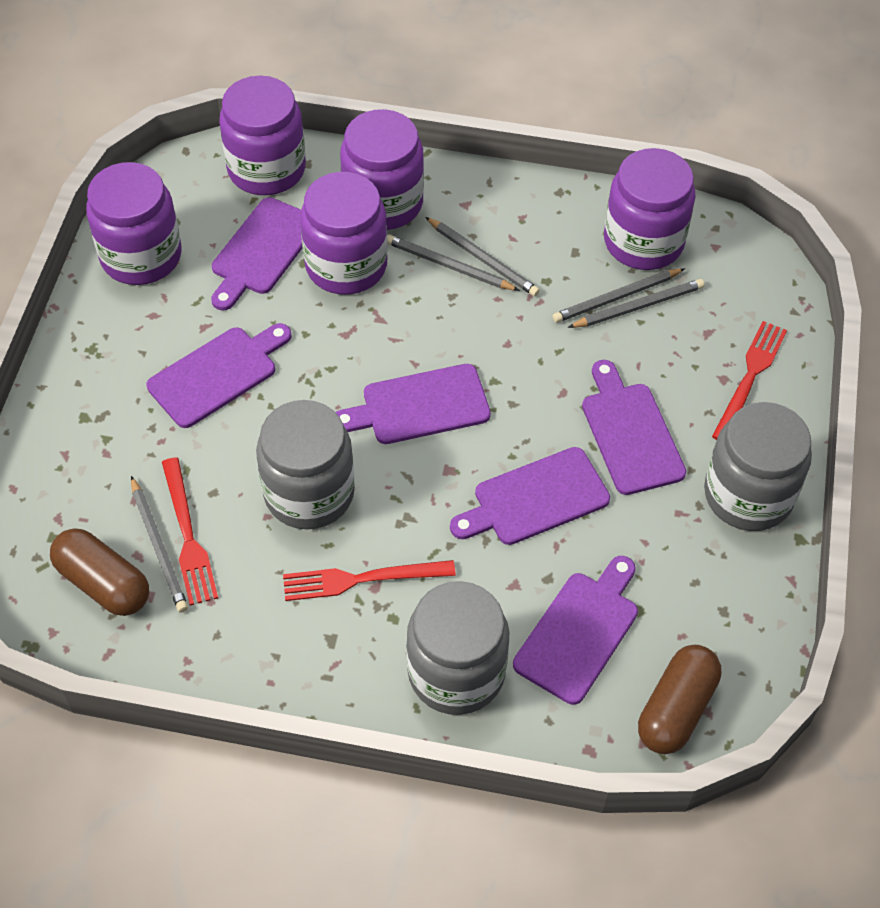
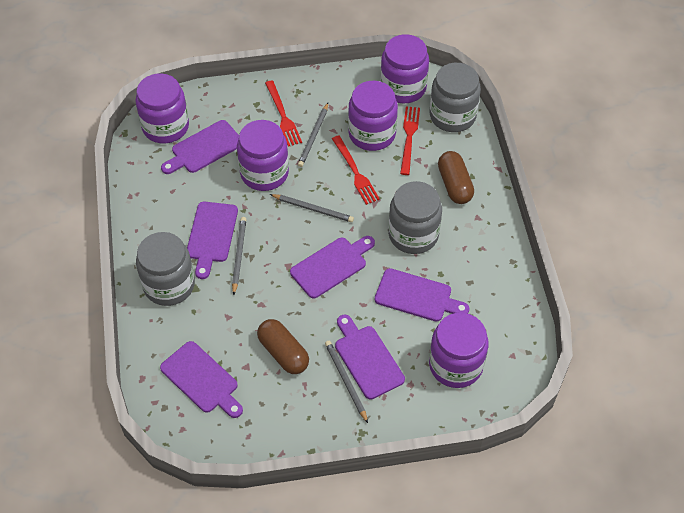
grey pencil: [131,476,188,613] [387,235,520,291] [425,217,540,296] [552,268,685,323] [568,279,705,328] = 5 -> [232,217,246,295] [270,194,354,222] [298,103,328,167] [325,341,368,423] = 4

